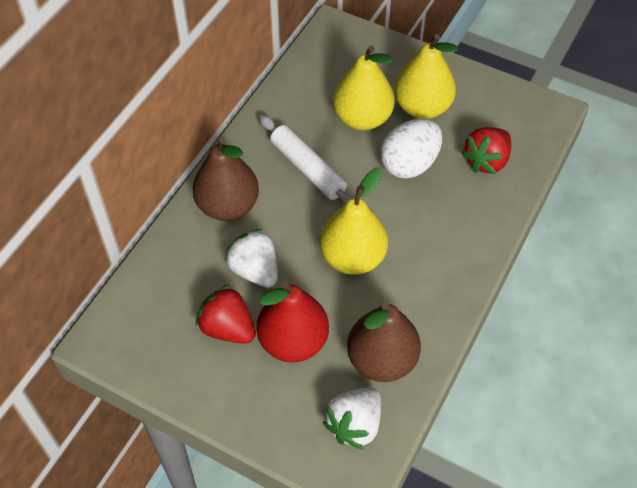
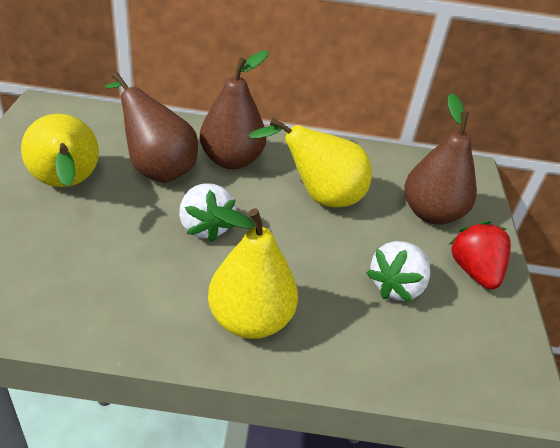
brown pear: [193,137,259,221] [347,302,421,382] = 2 -> [105,72,198,183] [200,50,268,169] [405,93,477,225] = 3
red pear: [257,281,329,363] = 1 -> none = 0
red strawberry: [196,285,256,344] [462,127,511,174] = 2 -> [450,221,511,290] = 1
white egg: [381,119,442,179] = 1 -> none = 0
white rolling pin: [259,115,354,205] = 1 -> none = 0

